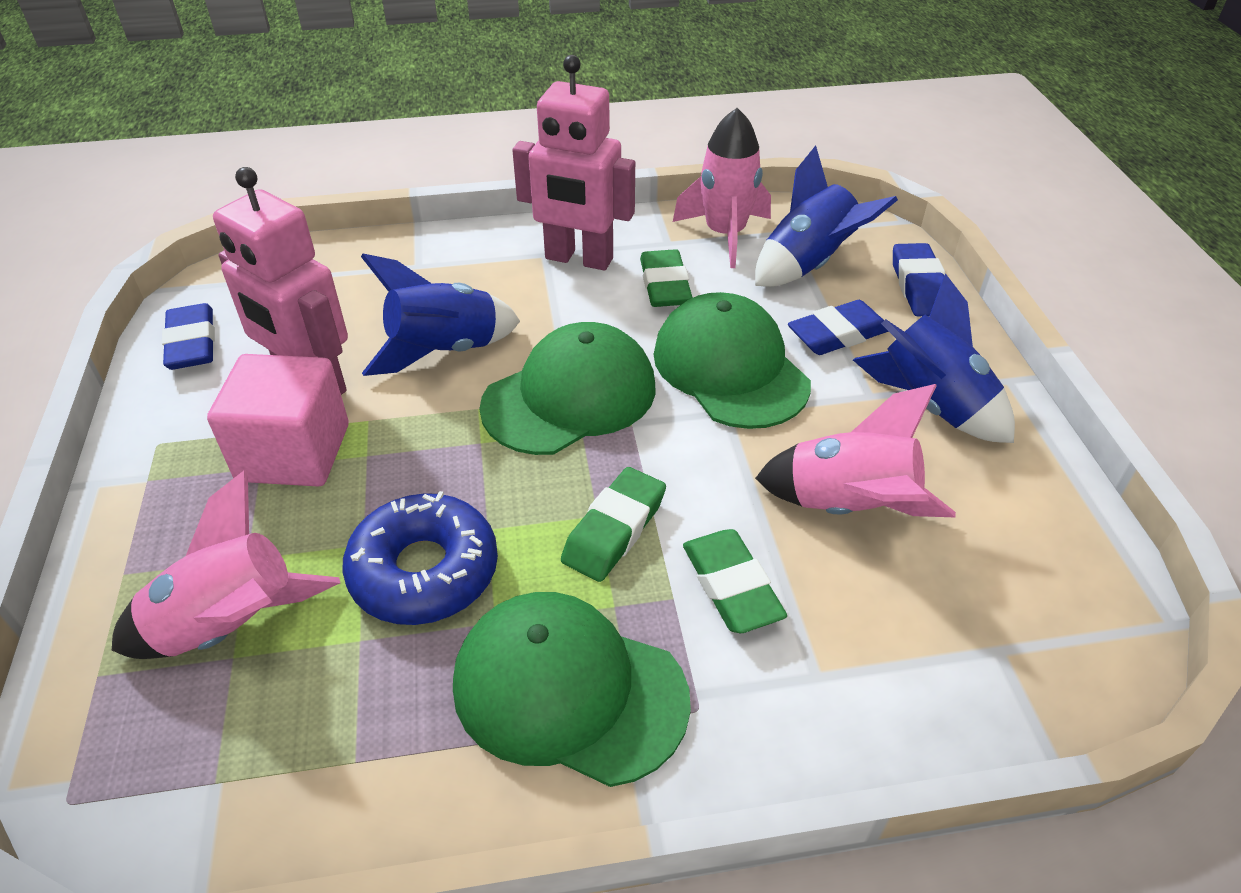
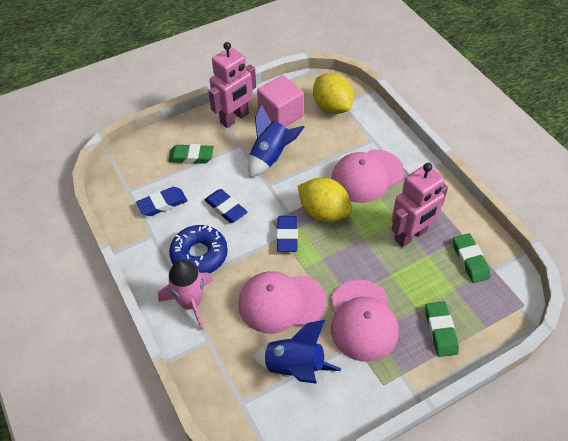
blue rocket: [361,254,520,376] [755,146,898,287] [853,274,1015,443] = 3 -> [248,104,304,177] [252,320,341,384] = 2
green cap: [453,592,691,787] [479,322,656,455] [653,292,811,429] = 3 -> none = 0
pink cap: none = 0 -> [238,271,326,334] [331,149,404,203] [331,280,399,362] = 3
pink rocket: [112,470,340,659] [673,108,771,268] [755,384,956,517] = 3 -> [158,259,213,331] = 1
yellow lemon: none = 0 -> [298,177,352,222] [313,73,354,114] = 2

